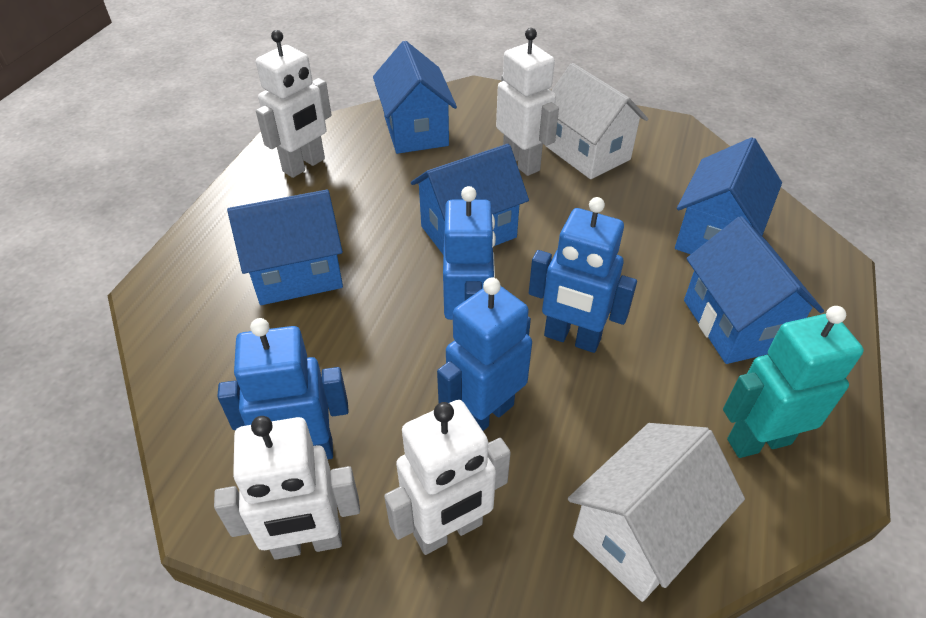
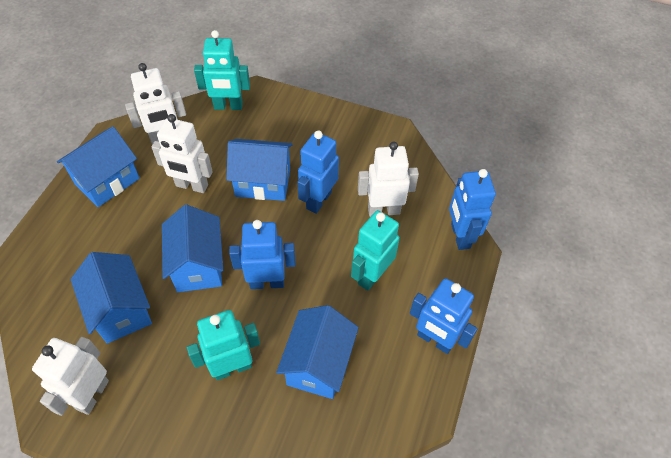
turquoise robot: [723,306,864,458] = 1 -> [187,310,260,380] [194,30,250,110] [351,210,400,291] = 3
white house: [546,63,648,179] [568,423,745,602] = 2 -> none = 0

